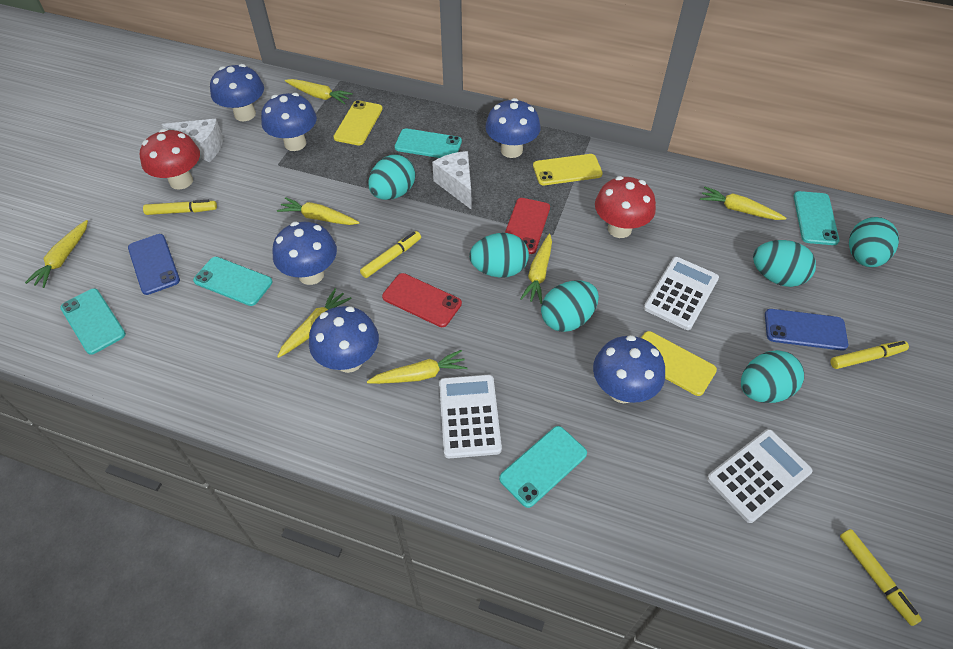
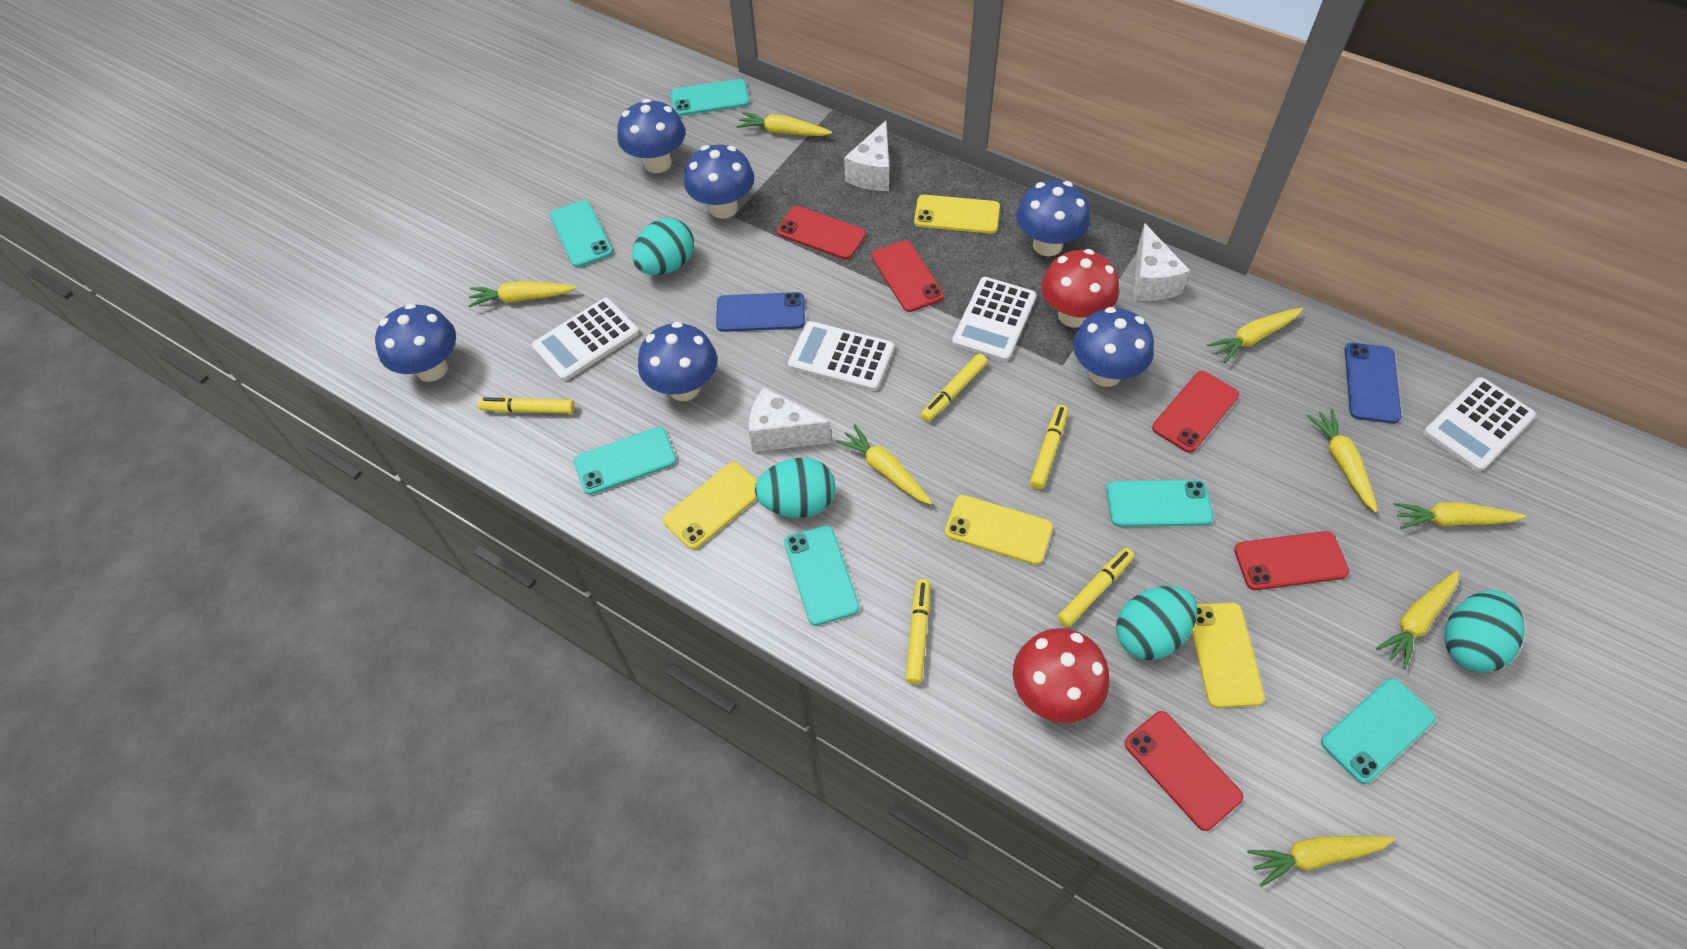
red phone: [382,273,462,327] [505,198,550,254] = 2 -> [777,206,866,260] [872,240,944,312] [1124,711,1244,831] [1152,371,1239,453] [1234,531,1349,590] = 5
turquoise egg: [368,155,415,200] [469,233,529,278] [541,280,599,332] [741,350,804,403] [753,240,816,287] [849,217,899,267] = 6 -> [632,218,694,275] [755,458,835,518] [1116,586,1197,660] [1444,590,1525,673] = 4
turquoise phone: [60,288,126,355] [193,257,273,306] [394,128,462,158] [499,426,587,508] [794,191,839,245] = 5 -> [550,200,613,267] [574,427,676,495] [671,79,749,116] [784,525,859,626] [1106,480,1213,527] [1321,678,1436,784] = 6
white calculator: [439,375,502,458] [644,257,719,330] [707,429,813,523] = 3 -> [532,298,639,381] [788,321,894,391] [952,277,1037,362] [1423,377,1536,472] = 4
white cheese: [161,119,223,162] [432,151,471,209] = 2 -> [749,388,831,452] [844,121,889,191] [1133,223,1190,301] = 3
yellow carrot: [25,220,88,288] [277,197,360,225] [277,288,352,358] [285,79,353,104] [367,350,468,384] [520,234,552,304] [700,187,787,220] = 7 -> [468,281,577,307] [737,112,832,136] [836,424,932,505] [1207,308,1303,363] [1247,836,1396,887] [1307,409,1378,512] [1376,571,1459,669] [1393,502,1526,529] = 8
yellow marker: [143,200,217,215] [360,231,421,278] [830,341,909,369] [840,529,922,626] = 4 -> [478,397,575,414] [906,579,930,684] [921,354,987,422] [1030,405,1068,489] [1057,548,1134,627] = 5
yellow phone: [333,100,383,145] [533,154,603,185] [641,331,717,396] = 3 -> [663,462,758,549] [914,195,1000,234] [945,495,1053,565] [1192,603,1265,708] = 4

